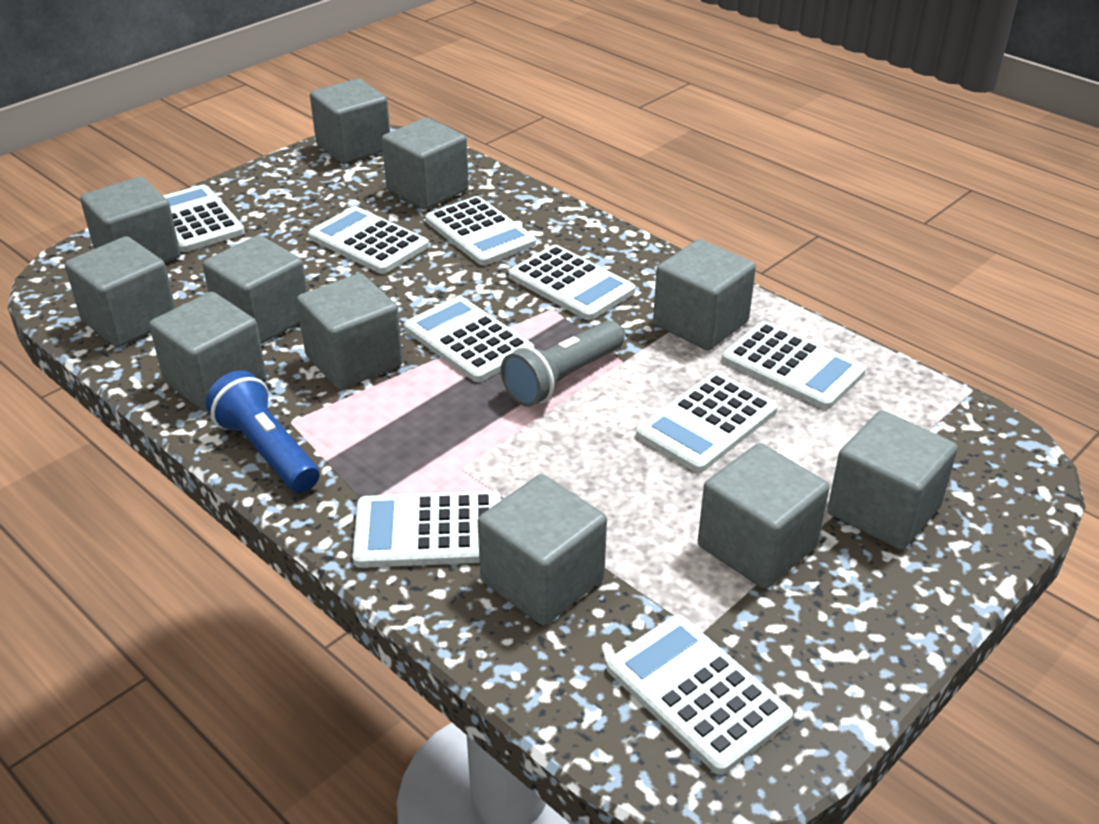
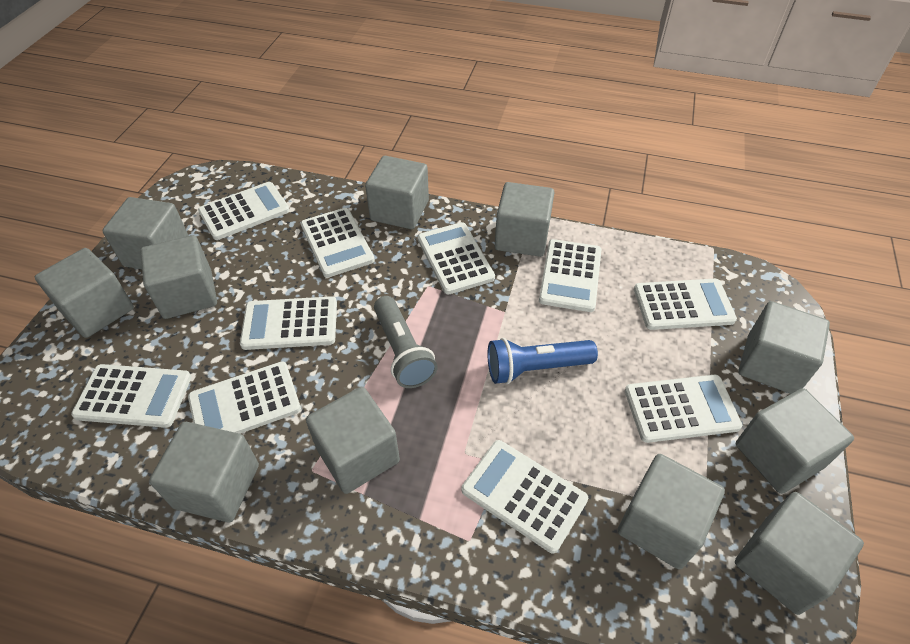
white calculator: [163,184,245,252] [308,206,429,274] [352,491,501,568] [404,296,534,382] [425,196,536,265] [509,245,636,320] [607,615,793,775] [636,372,778,473] [722,321,866,409] = 9 -> [71,364,191,428] [188,361,301,434] [198,182,290,240] [240,296,337,350] [301,208,375,278] [418,222,495,295] [462,440,588,554] [539,239,601,312] [625,375,742,443] [634,279,737,330] = 10

